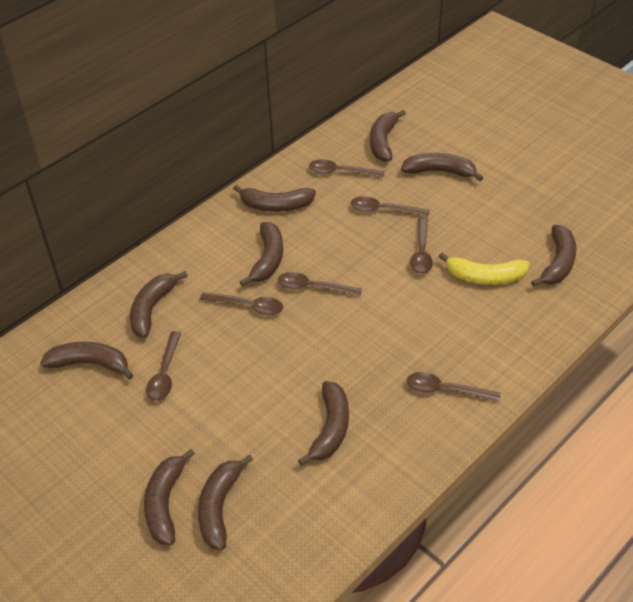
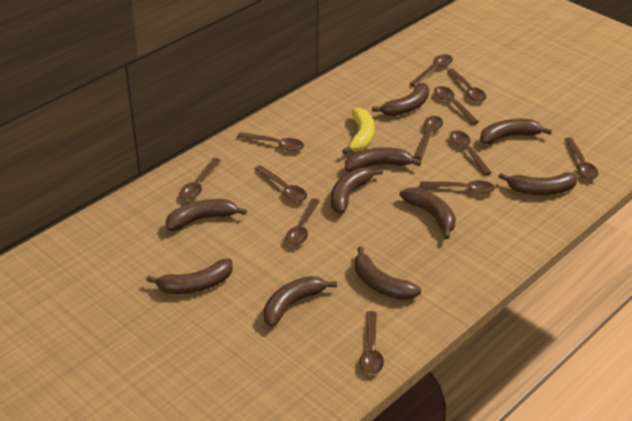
brown spoon: [146,331,181,401] [200,292,283,315] [278,272,362,296] [309,159,385,178] [351,196,430,217] [407,372,501,402] [410,218,433,274] = 7 -> [180,158,221,200] [237,132,304,151] [255,165,307,202] [286,198,320,246] [359,311,384,375] [409,54,453,87] [414,116,443,159] [420,180,495,194] [434,86,479,125] [447,69,486,102] [450,130,492,175] [564,137,598,179] = 12

